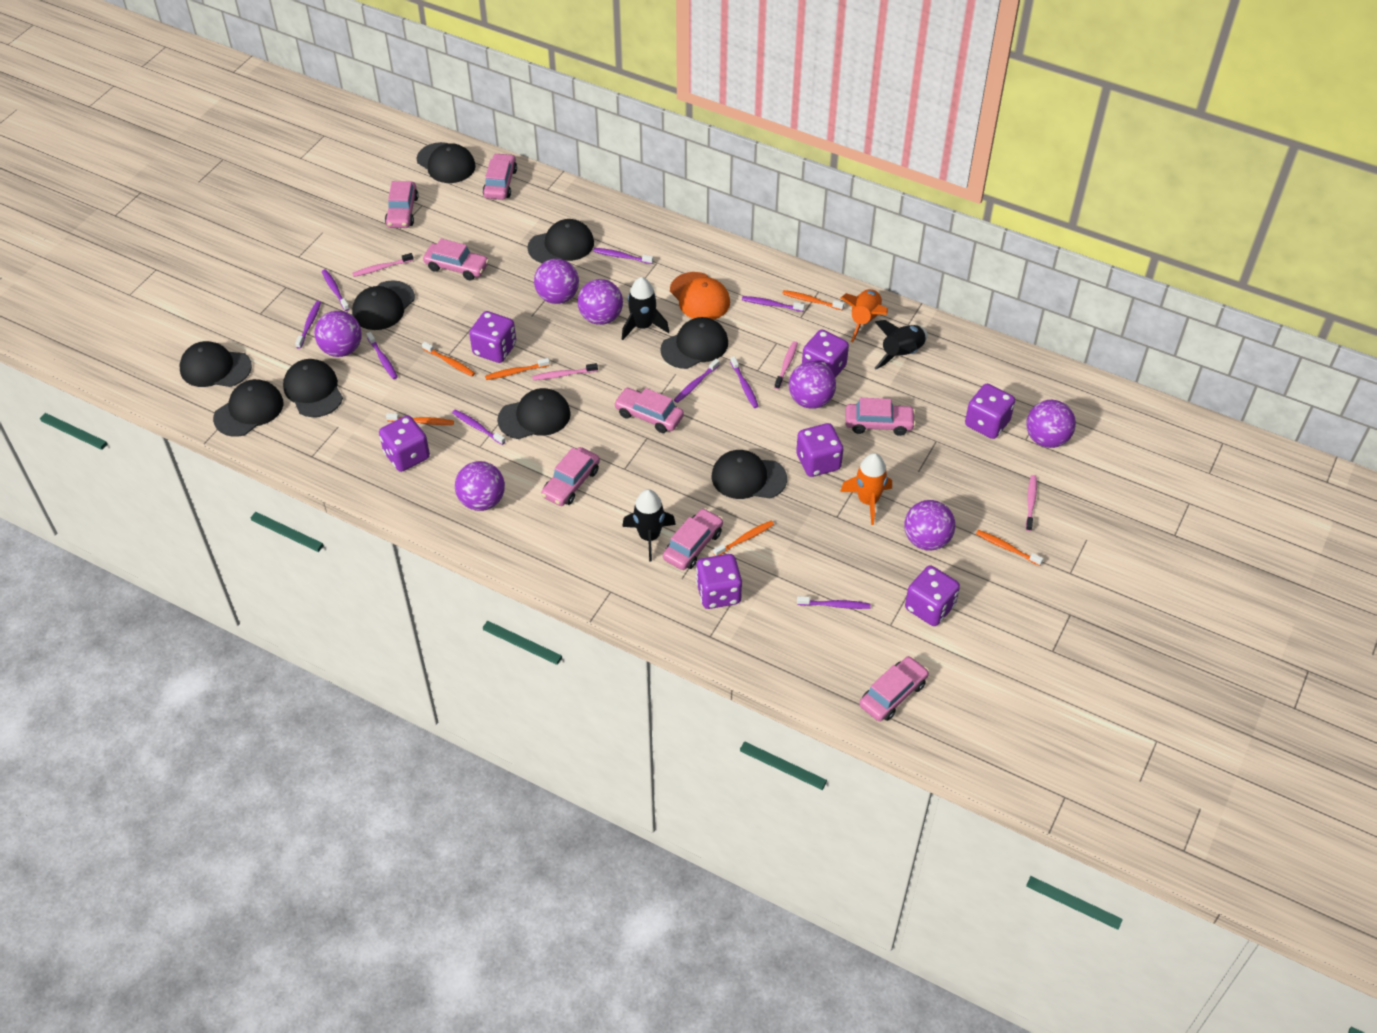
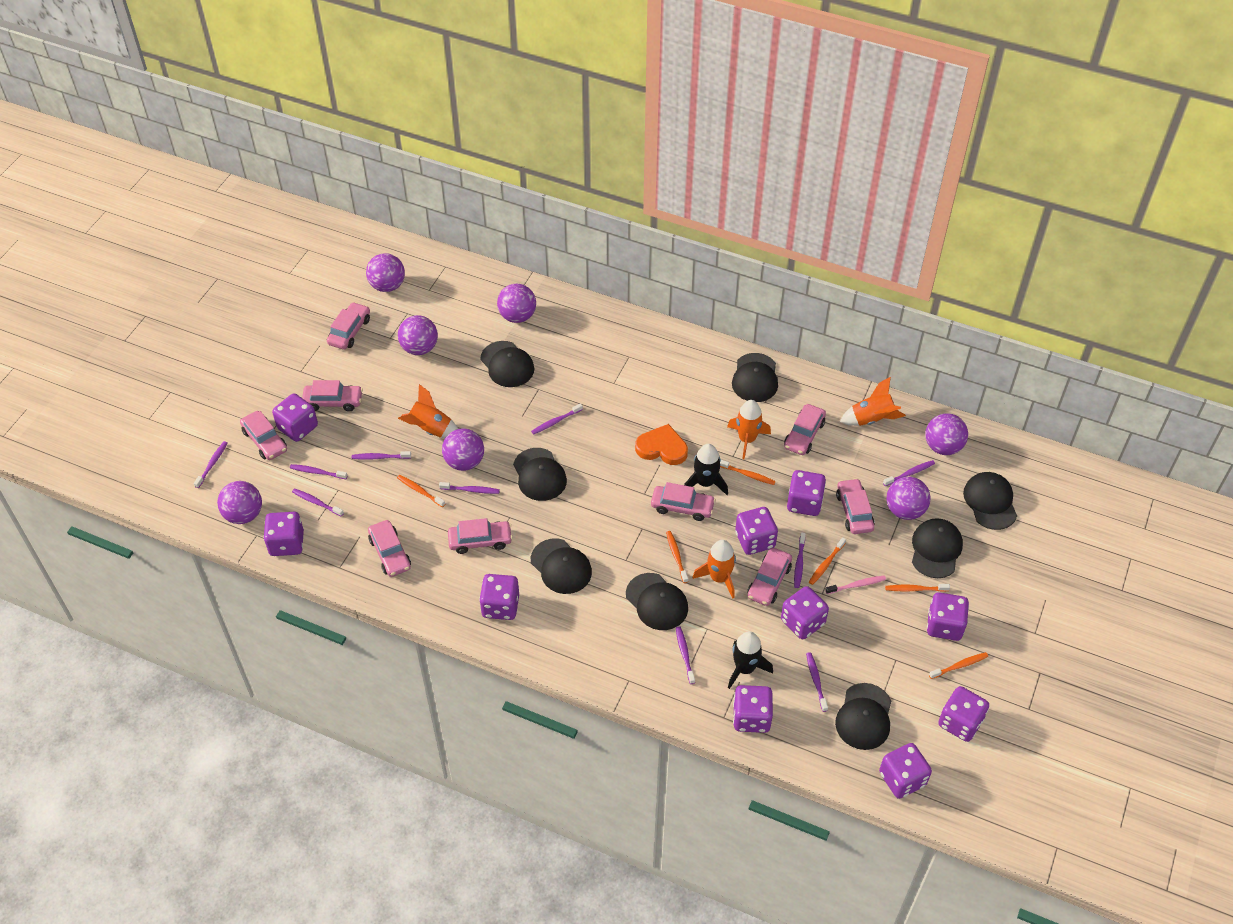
black cap: [180,341,252,387] [213,379,284,437] [283,359,343,417] [352,280,415,330] [417,142,476,183] [497,388,571,439] [527,219,594,263] [660,317,728,369] [712,450,787,499] = 9 -> [480,341,534,387] [513,448,567,501] [531,539,592,594] [626,573,688,630] [732,353,778,402] [835,683,891,750] [912,518,963,578] [963,472,1017,530] = 8
black rocket: [622,277,669,340] [622,489,676,562] [875,320,928,369] = 3 -> [684,444,728,495] [728,631,773,689] = 2
orange cap: [670,272,730,320] = 1 -> none = 0
orange heart: none = 0 -> [635,424,688,465] = 1
orange rocket: [840,453,892,525] [841,289,888,342] = 2 -> [398,384,458,438] [692,540,736,599] [727,400,771,459] [840,377,906,426] = 4
pink car: [385,181,418,228] [423,239,489,280] [483,153,517,200] [541,447,600,506] [614,388,684,433] [663,508,723,570] [845,398,916,436] [859,656,929,721] = 8 -> [240,411,287,460] [302,380,363,411] [327,302,370,349] [368,520,411,577] [448,518,513,554] [651,482,716,521] [748,548,792,606] [784,404,826,455] [836,478,875,534] = 9
pink toothbrush: [352,253,413,277] [532,363,598,380] [774,341,798,389] [1026,475,1037,531] = 4 -> [825,576,886,594] = 1
purple dice: [379,415,430,472] [469,311,516,363] [696,554,742,609] [796,423,843,477] [802,330,849,378] [905,565,960,626] [965,384,1015,439] = 7 -> [263,512,304,556] [272,393,318,442] [479,574,519,620] [733,685,773,733] [735,507,778,555] [781,586,829,639] [787,470,826,516] [879,743,932,799] [927,592,969,641] [938,686,989,742] = 10
purple toothbrush: [295,301,321,349] [322,269,349,311] [367,332,398,379] [452,409,505,445] [593,248,653,264] [674,359,720,403] [730,356,759,408] [742,296,805,312] [797,596,871,609] = 9 -> [194,441,227,488] [290,464,348,479] [292,488,344,517] [352,451,411,460] [439,482,500,494] [531,403,583,435] [676,626,695,684] [794,532,806,588] [806,652,828,712] [883,460,935,486] = 10

